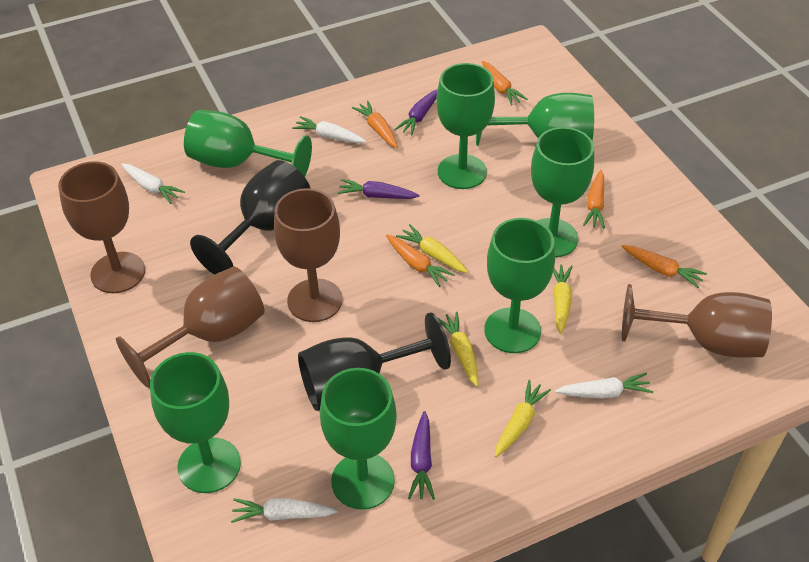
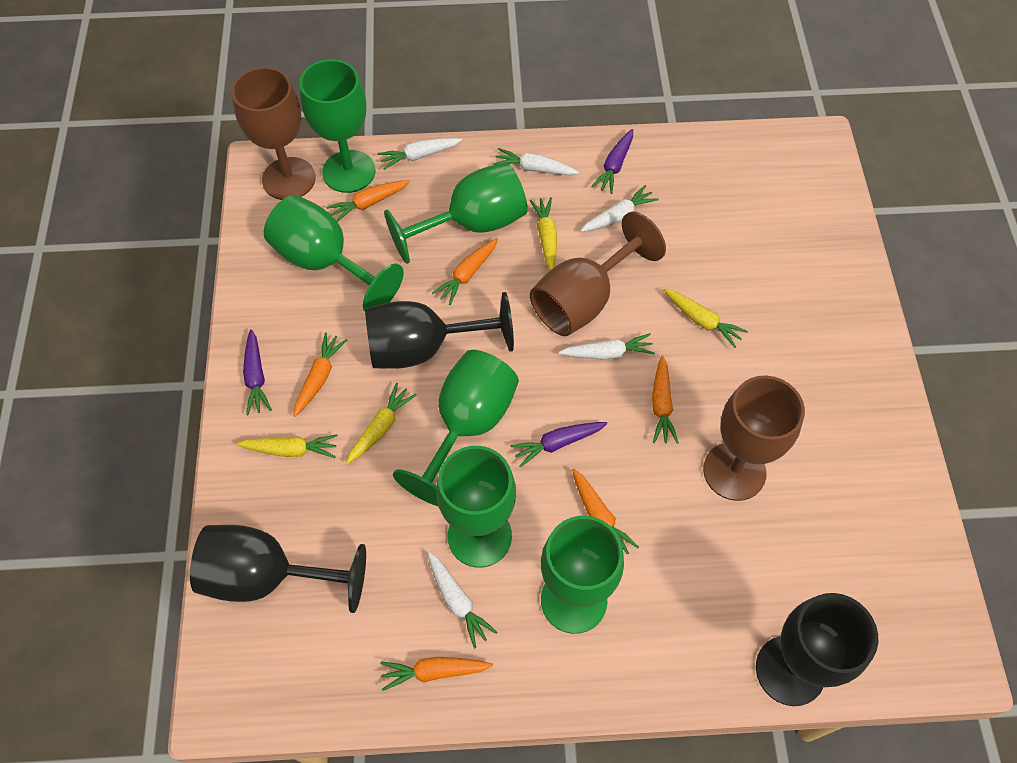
black goblet: [190,160,311,275] [298,312,451,411] = 2 -> [190,525,366,613] [365,292,514,369] [756,593,878,706] = 3
brown goblet: [58,161,145,293] [116,267,264,388] [274,188,342,322] [622,284,772,358] = 4 -> [231,67,316,200] [530,212,666,336] [703,375,805,501] = 3
green goblet: [150,352,241,493] [184,110,312,177] [320,368,397,510] [436,63,495,189] [476,93,594,146] [484,218,555,353] [531,127,594,258] = 7 -> [264,195,404,311] [299,59,376,193] [384,162,528,264] [393,350,519,507] [436,446,516,568] [541,516,624,634] = 6
orange carrot: [352,101,398,148] [386,235,454,287] [482,61,527,105] [583,170,605,229] [622,245,707,288] = 5 -> [293,333,347,417] [326,180,410,222] [380,657,493,691] [432,238,498,305] [572,468,639,555] [652,355,679,444] = 6
white carrot: [121,164,185,204] [231,498,338,523] [292,116,366,143] [555,373,653,398] = 4 -> [378,138,462,170] [427,552,498,649] [493,148,579,175] [558,333,655,360] [580,185,659,232] = 5

